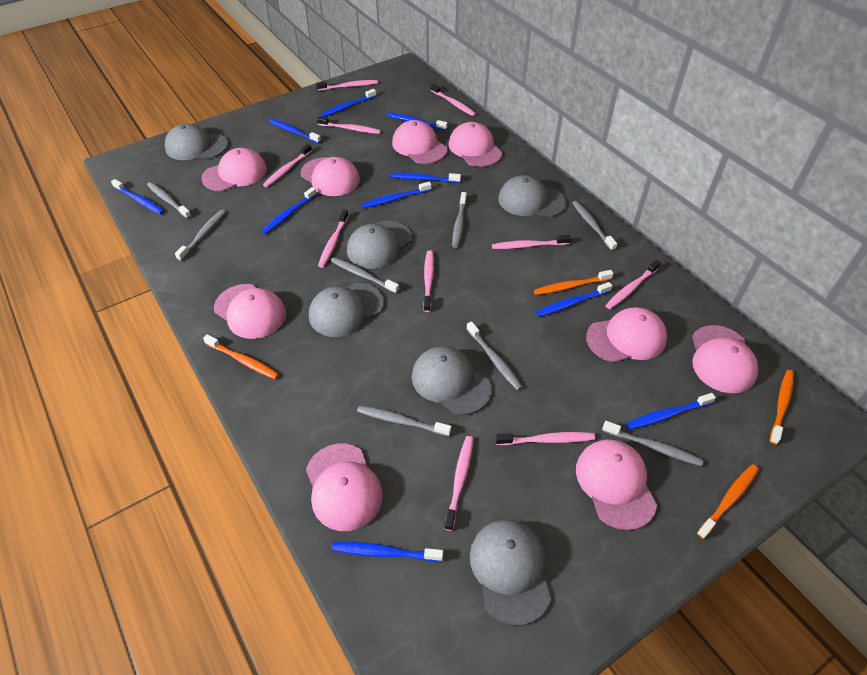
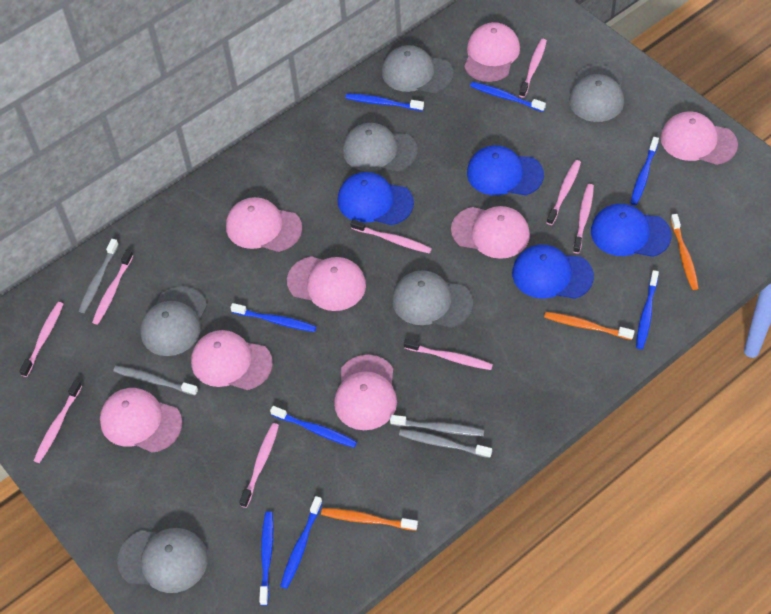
blue cap: none = 0 -> [338,172,414,225] [467,145,544,195] [512,245,594,299] [591,204,672,257] = 4
blue toothbrush: [111,179,164,215] [261,187,317,234] [268,119,321,144] [321,89,376,117] [332,542,443,562] [362,182,431,208] [387,112,448,131] [390,173,461,183] [536,282,612,317] [626,393,716,429] = 10 -> [230,303,317,332] [259,511,273,606] [270,406,357,448] [280,496,322,589] [345,94,424,111] [470,82,546,112] [631,137,659,205] [636,270,659,349] = 8
grey toothbrush: [147,182,191,219] [175,209,226,261] [331,257,399,293] [357,406,451,436] [452,192,467,248] [467,321,523,390] [572,201,617,251] [602,421,703,466] = 8 -> [79,239,119,313] [113,366,198,396] [390,415,484,436] [399,429,492,458] = 4
orange toothbrush: [203,334,279,379] [534,270,613,295] [697,464,759,539] [770,370,794,445] = 4 -> [321,508,418,531] [544,312,635,340] [670,214,699,290] = 3
pink cap: [201,148,267,191] [214,284,286,339] [301,157,360,196] [306,443,383,531] [392,120,447,164] [449,122,502,167] [576,439,657,530] [586,307,667,362] [692,325,758,393] = 9 -> [100,388,182,453] [191,330,273,390] [226,197,302,252] [287,256,366,311] [334,355,397,430] [451,206,530,259] [464,22,520,82] [660,111,738,165] = 8
pink toothbrush: [263,144,312,187] [316,80,378,91] [317,117,381,134] [318,210,349,268] [423,250,434,312] [431,84,476,116] [444,436,474,531] [492,235,571,249] [496,432,595,445] [605,260,661,309] = 10 -> [19,302,63,377] [34,380,82,463] [92,249,133,325] [239,423,279,508] [350,219,432,254] [404,339,493,370] [519,39,547,98] [547,160,581,225] [573,184,594,254] = 9

